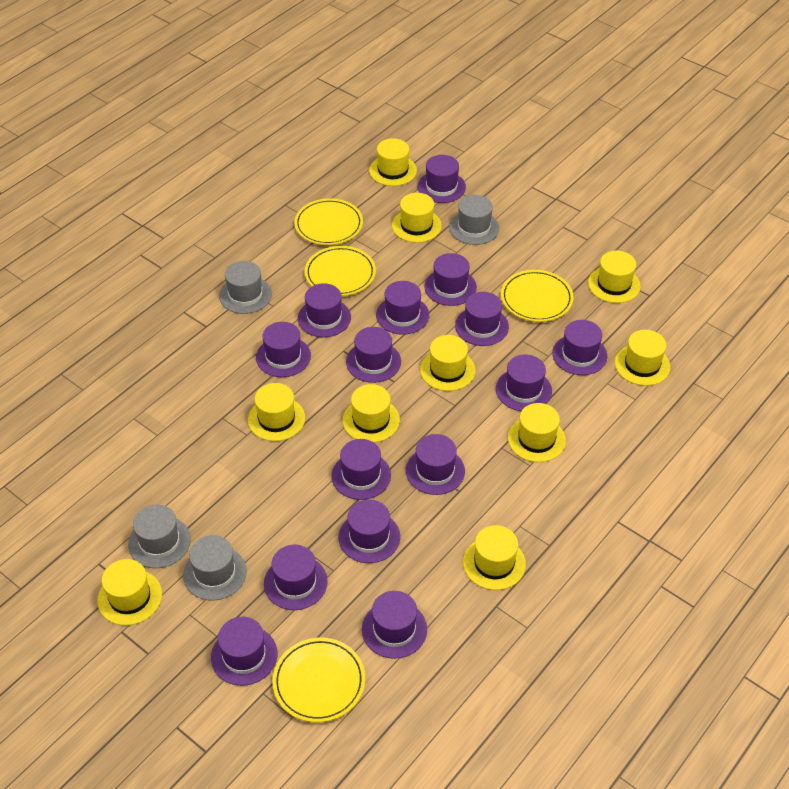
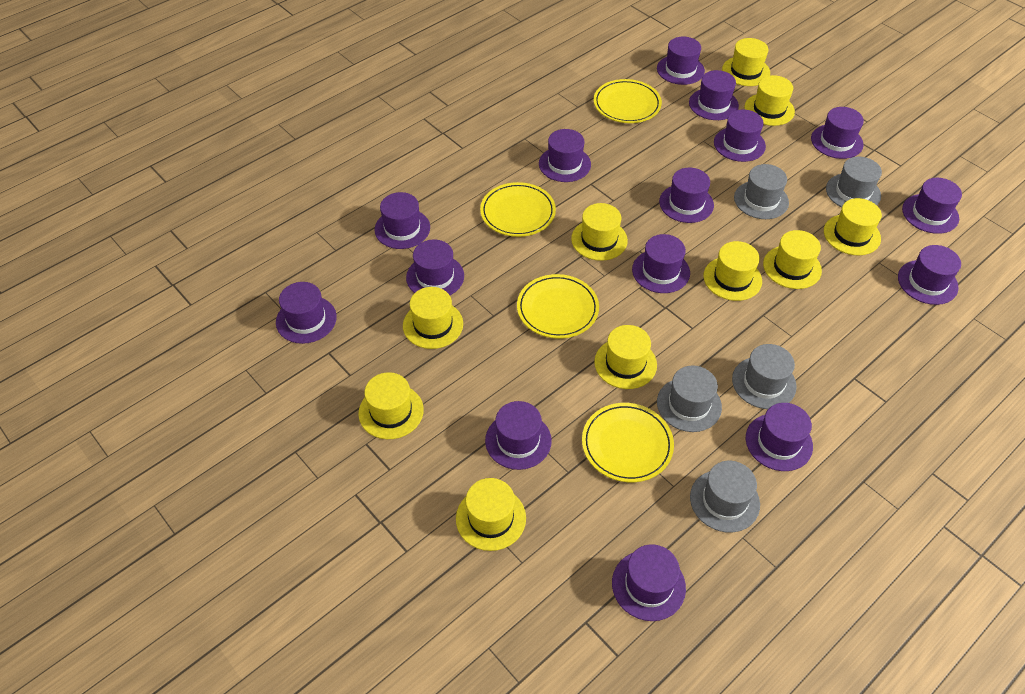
grey hat: [128,504,191,568] [183,535,247,601] [219,261,272,314] [449,195,499,245] = 4 -> [657,365,722,432] [690,461,760,532] [732,344,797,409] [734,164,789,219] [826,157,882,207] = 5

